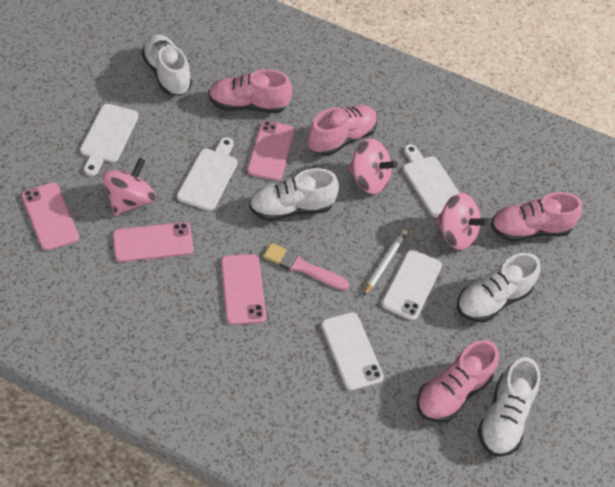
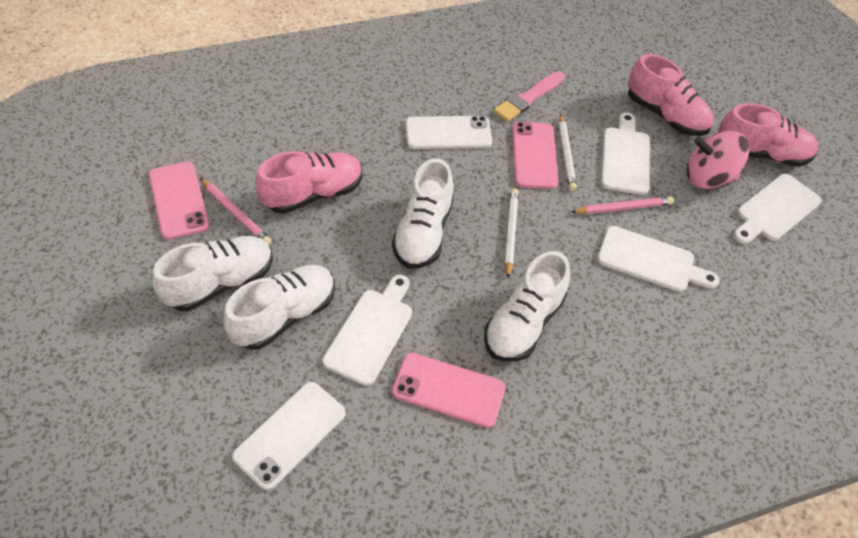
pink pencil: none = 0 -> [200,178,272,245] [571,196,674,214] = 2
pink phone: [22,183,79,251] [113,222,193,262] [221,254,266,325] [247,121,295,181] = 4 -> [149,162,209,240] [392,353,505,428] [512,122,559,189] = 3
pink shoe: [208,69,292,113] [308,105,377,156] [417,340,499,423] [491,192,582,242] = 4 -> [255,151,362,214] [628,54,714,136] [717,103,819,167] = 3
pink spinning top: [102,158,156,216] [348,139,398,194] [436,193,488,250] = 3 -> [687,131,749,189] = 1
white cutting board: [80,104,139,176] [177,137,237,211] [403,144,460,218] = 3 -> [322,274,412,386] [597,226,720,292] [601,113,650,195] [733,174,822,244] = 4
white pencil: [363,229,408,296] = 1 -> [505,188,519,278] [559,114,577,191] = 2

